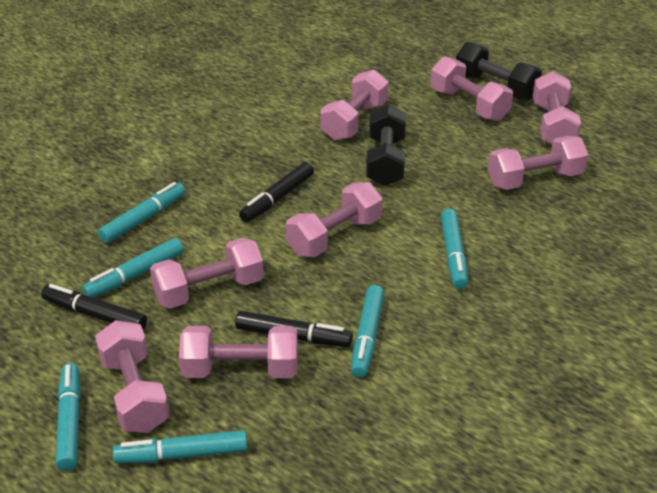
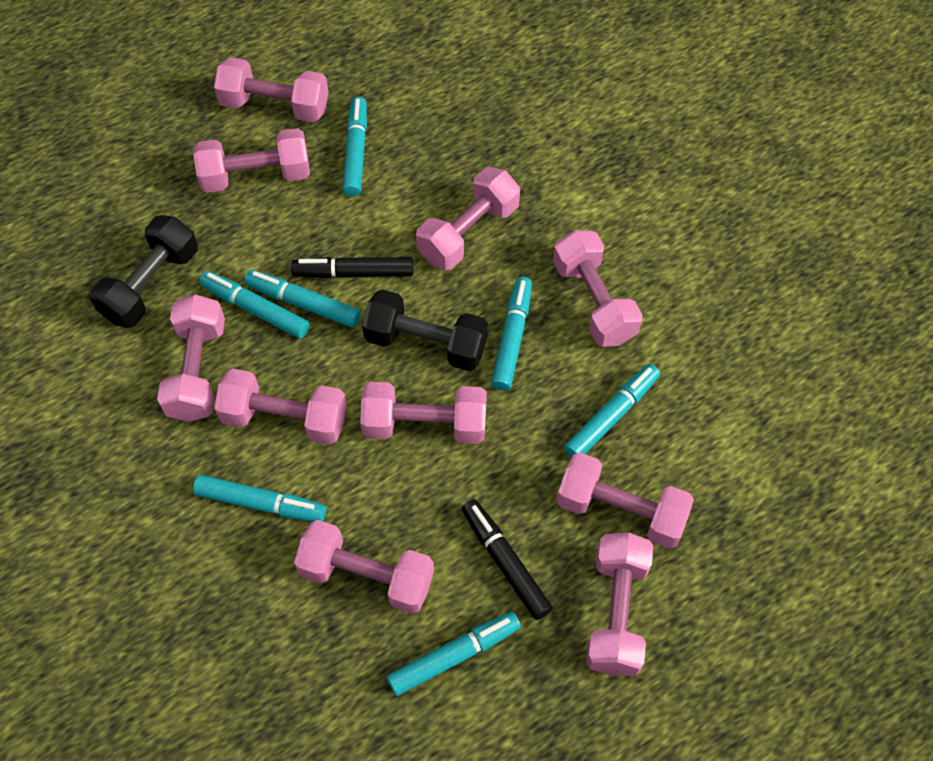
black marker: [41,284,147,330] [235,311,353,347] [239,162,314,222] = 3 -> [291,257,414,278] [462,499,553,620] = 2
pink dumbbell: [95,320,169,433] [150,237,264,309] [179,326,298,378] [286,182,383,257] [320,69,389,141] [430,56,513,121] [488,136,588,190] [533,71,581,145] = 8 -> [157,294,225,422] [193,128,310,193] [214,57,329,122] [214,369,347,445] [294,520,434,614] [360,382,487,444] [416,167,520,270] [553,230,643,347] [557,453,694,549] [586,533,653,676] = 10
turquoise marker: [56,363,81,471] [82,238,184,298] [98,182,185,243] [113,430,248,464] [351,285,384,378] [441,209,468,289] = 6 -> [193,475,326,522] [199,271,310,339] [244,270,361,328] [342,96,367,196] [387,612,521,696] [491,277,532,391] [564,364,660,458] = 7

